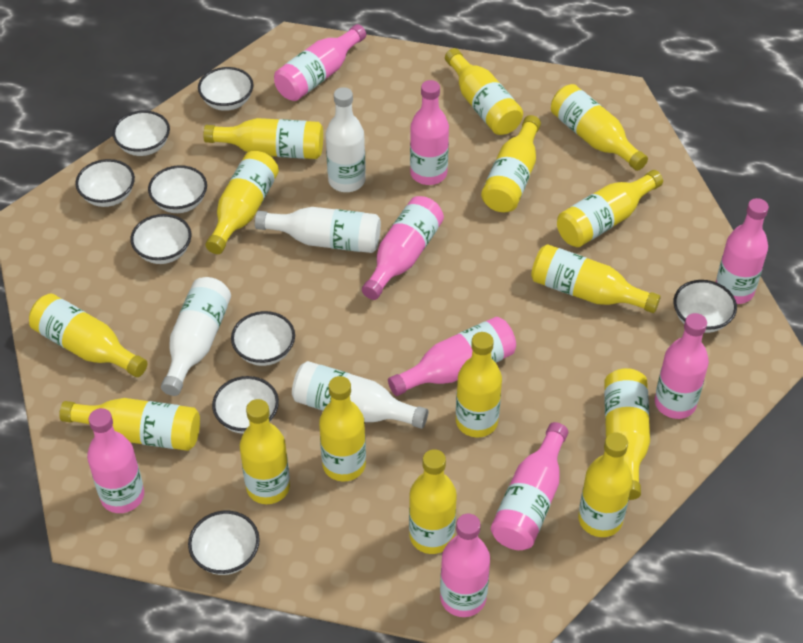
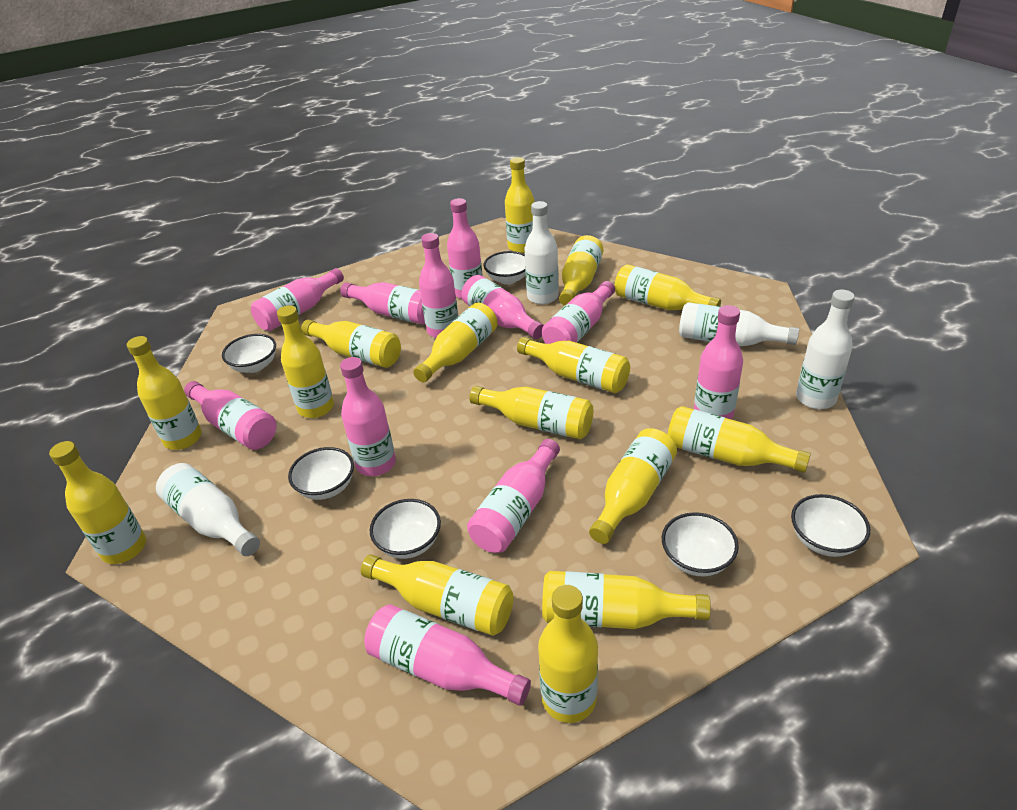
pink bottle: [87,408,144,513] [274,24,366,101] [362,196,444,300] [388,317,516,396] [410,80,449,185] [440,514,490,617] [491,422,568,550] [655,313,709,419] [716,198,769,304] = 9 -> [184,381,277,450] [251,268,344,331] [340,282,425,325] [340,357,396,476] [364,604,531,706] [419,233,458,338] [447,198,483,299] [461,275,544,339] [467,439,560,553] [542,281,615,344] [694,305,743,419] = 11
white bowl: [75,159,135,207] [112,111,170,156] [131,214,191,264] [148,165,207,213] [188,511,260,575] [198,67,253,111] [212,376,279,434] [231,311,295,366] [674,280,737,333] = 9 -> [222,334,276,373] [288,447,354,500] [370,499,441,559] [483,251,526,285] [662,512,739,577] [791,494,870,557] = 6

